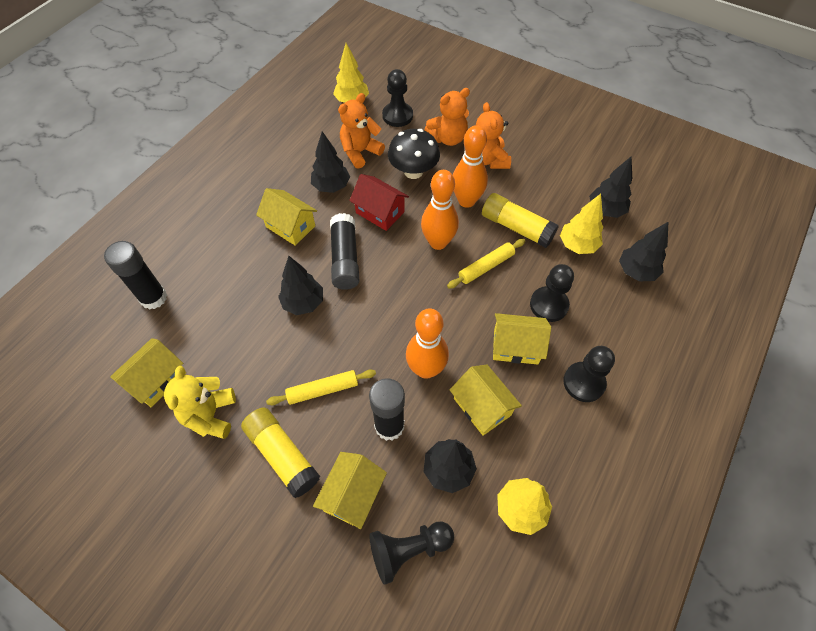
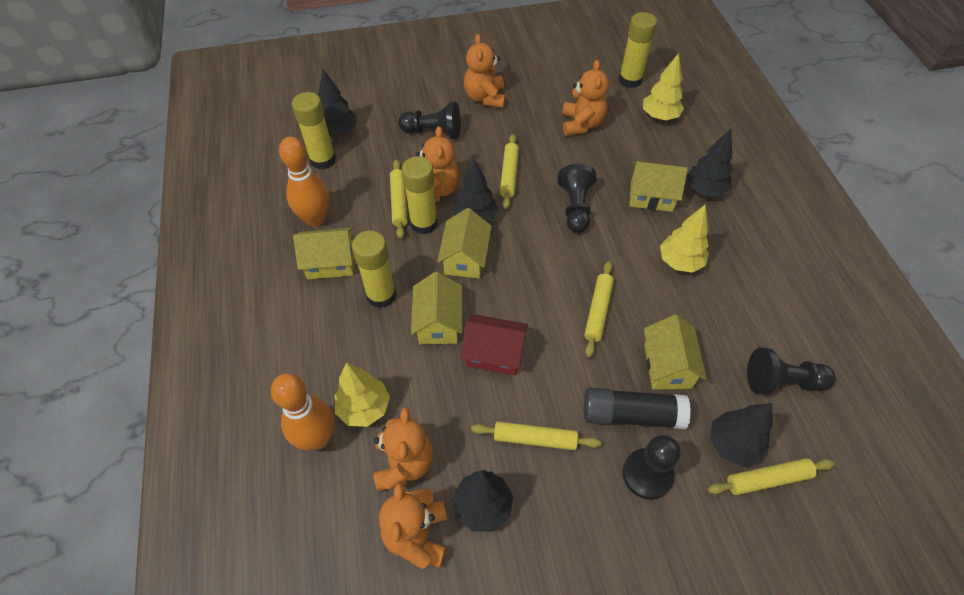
black glue stick: [104,241,167,310] [330,213,360,290] [369,378,405,441] = 3 -> [584,388,691,429] = 1
black mushroom: [388,129,440,179] = 1 -> none = 0
orange bowling pin: [406,308,449,379] [421,170,459,250] [453,125,488,208] = 3 -> [271,373,335,451] [279,137,329,227] = 2
orange teddy bear: [338,93,385,169] [424,88,470,146] [476,102,511,169] = 3 -> [373,407,433,492] [379,483,447,569] [416,126,459,202] [464,34,506,108] [562,60,609,136] = 5
yellow glue stick: [241,407,320,498] [482,193,559,248] = 2 -> [292,92,336,170] [352,230,396,308] [402,156,438,235] [619,12,657,88] = 4
yellow rolling pin: [266,370,376,405] [447,239,525,289] = 2 -> [390,159,408,239] [471,422,601,450] [500,134,519,209] [584,261,614,357] [708,458,835,495] = 5
yellow teddy bear: [164,366,236,439] = 1 -> none = 0

